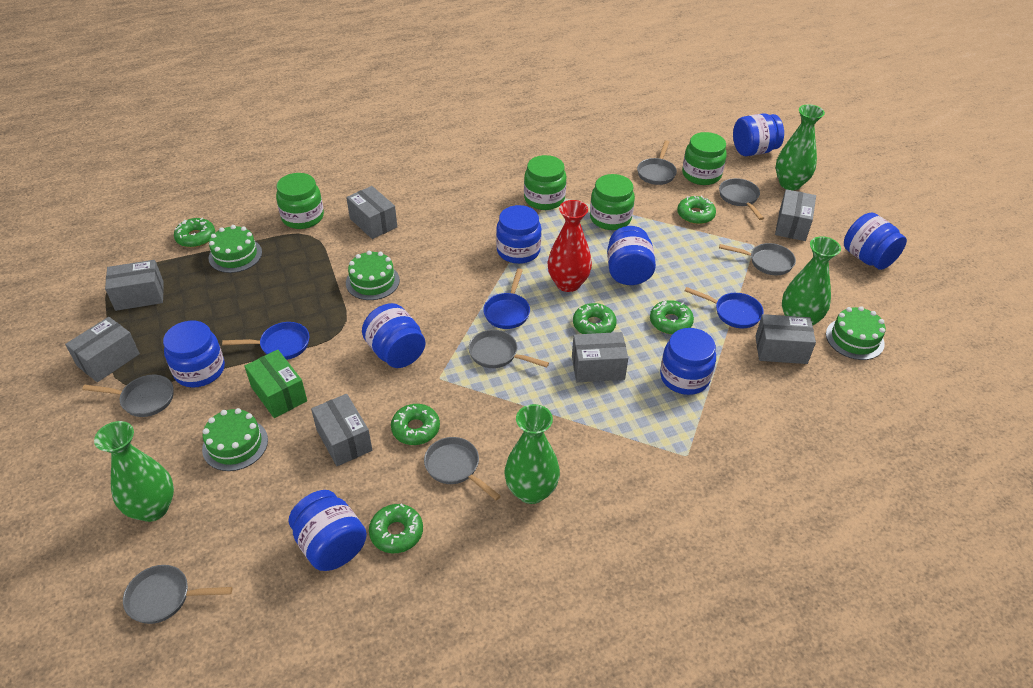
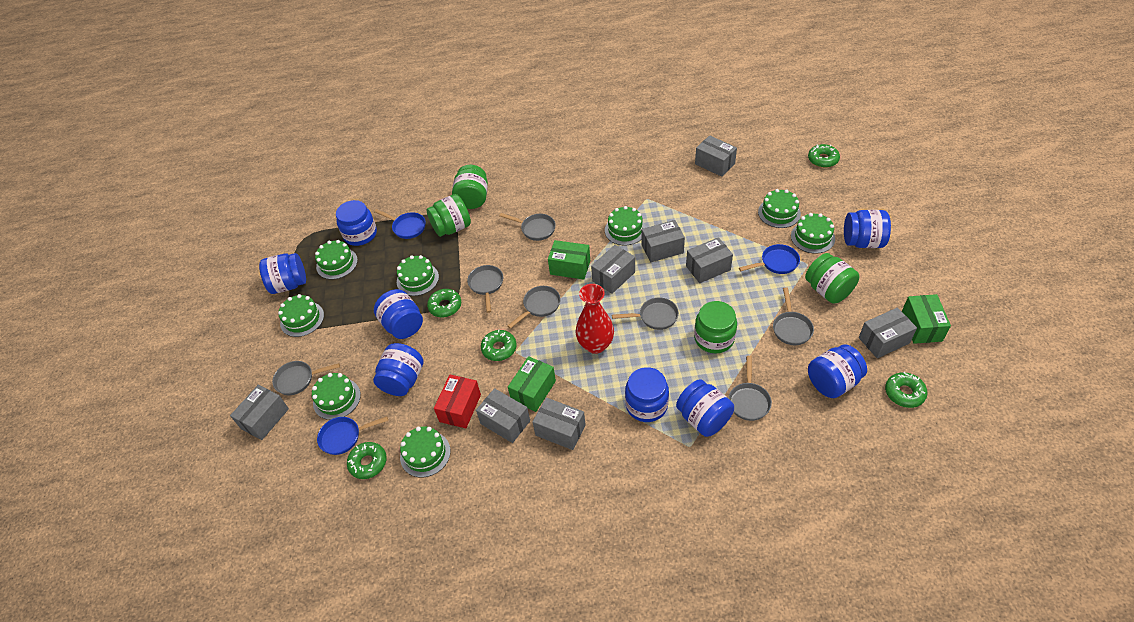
green box: [244,350,307,418] = 1 -> [508,356,556,412] [548,240,590,280] [902,294,951,344] = 3
green cake: [202,408,268,471] [209,225,262,273] [346,251,400,300] [826,306,886,360] = 4 -> [278,294,324,337] [312,373,361,420] [315,240,358,279] [397,255,439,296] [400,427,451,477] [605,206,646,245] [758,189,801,228] [791,213,835,254] = 8
green donut: [174,217,215,248] [369,504,423,553] [391,404,440,445] [573,303,617,334] [650,300,694,335] [677,196,716,224] = 6 -> [347,442,387,479] [427,289,461,317] [481,330,517,361] [808,144,840,168] [885,372,927,408] = 5
green vase: [94,421,174,522] [504,404,560,504] [776,104,825,190] [782,236,841,326] = 4 -> none = 0
grey box: [65,317,140,382] [105,260,164,311] [311,394,372,466] [346,186,397,239] [572,332,628,382] [755,314,816,364] [775,189,816,241] = 7 -> [230,385,289,440] [476,388,530,443] [533,398,586,450] [591,245,635,294] [642,220,685,262] [686,237,733,283] [695,135,737,177] [859,307,917,358] = 8
red box: none = 0 -> [434,375,481,428] = 1

